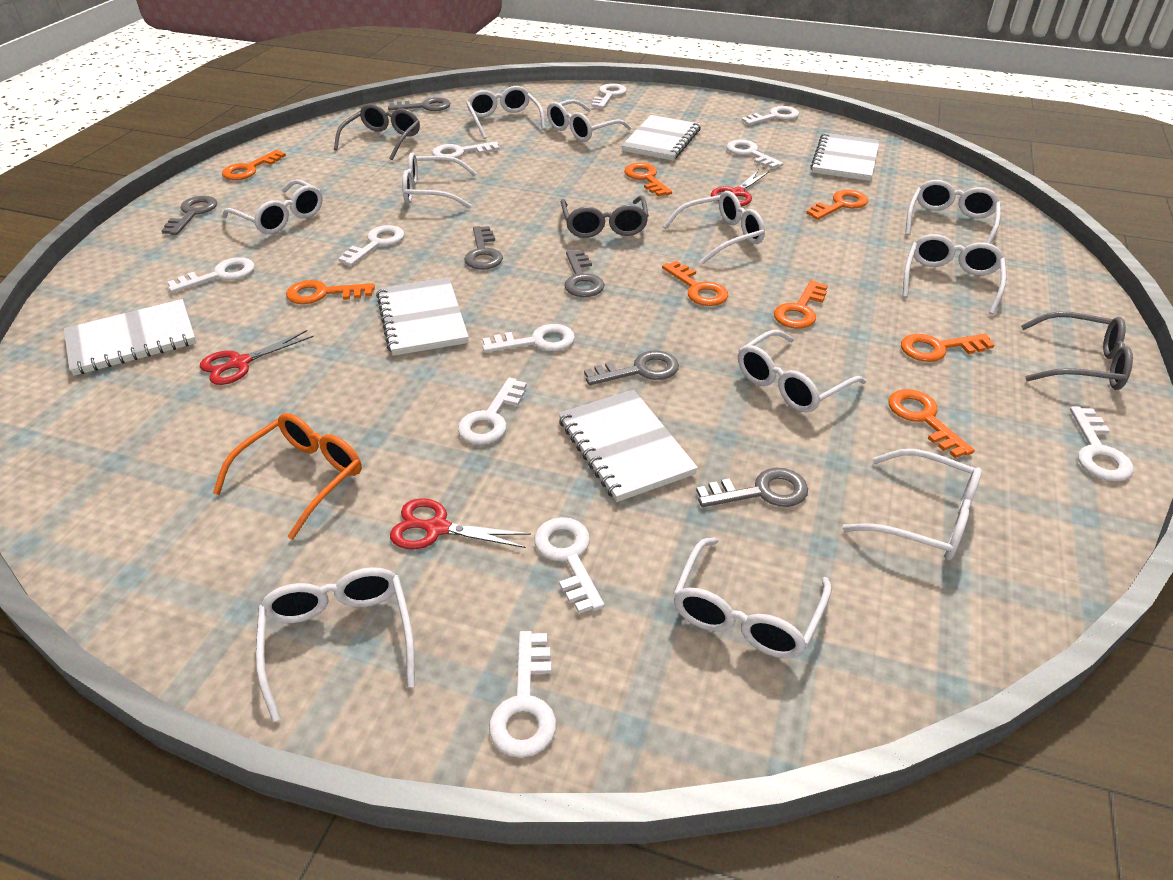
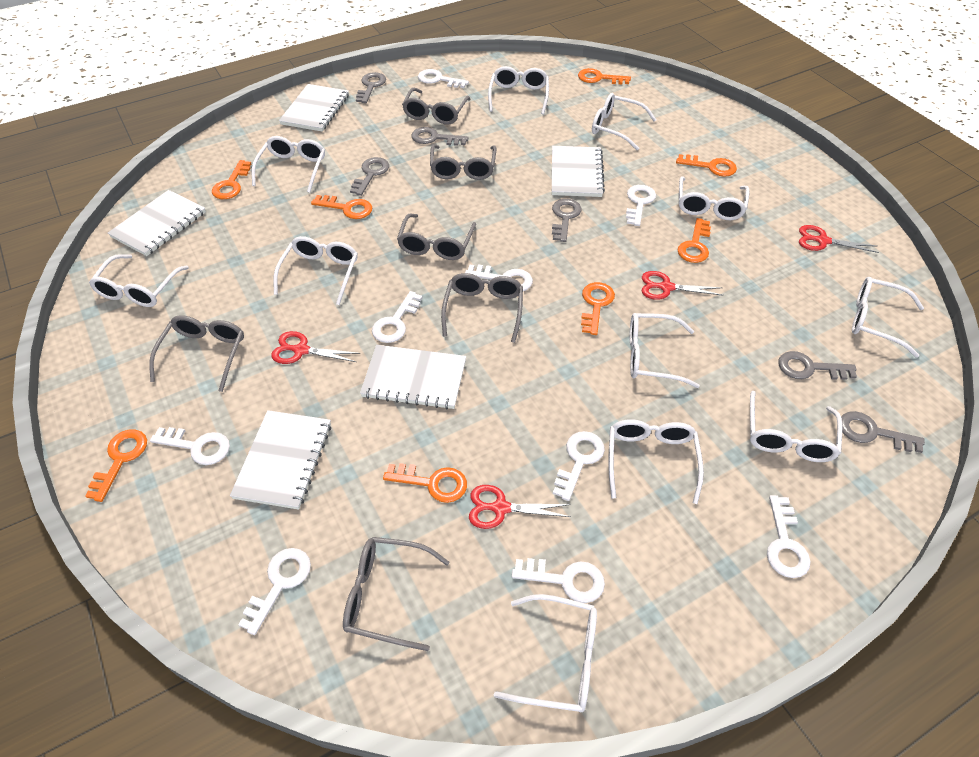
grey glasses: [334,104,420,160] [561,196,649,238] [1021,311,1133,390] = 3 -> [149,315,244,392] [343,537,449,651] [397,214,476,260] [402,88,470,125] [430,144,497,180] [441,273,523,343] = 6
orange glasses: [213,413,362,540] = 1 -> none = 0
red scissors: [200,330,314,385] [390,498,531,549] [711,170,770,206] = 3 -> [271,331,360,364] [469,485,571,529] [642,271,723,300] [799,225,879,253] = 4
white key: [167,257,255,293] [338,225,405,266] [432,141,500,158] [458,377,527,445] [482,324,575,353] [489,631,556,758] [534,517,604,613] [591,83,627,109] [726,140,784,169] [741,106,799,125] [1070,406,1134,481] = 11 -> [150,427,230,465] [238,548,311,635] [372,291,423,343] [418,69,469,88] [465,265,533,291] [512,558,605,603] [553,431,605,501] [626,185,656,226] [767,495,811,578] = 9

